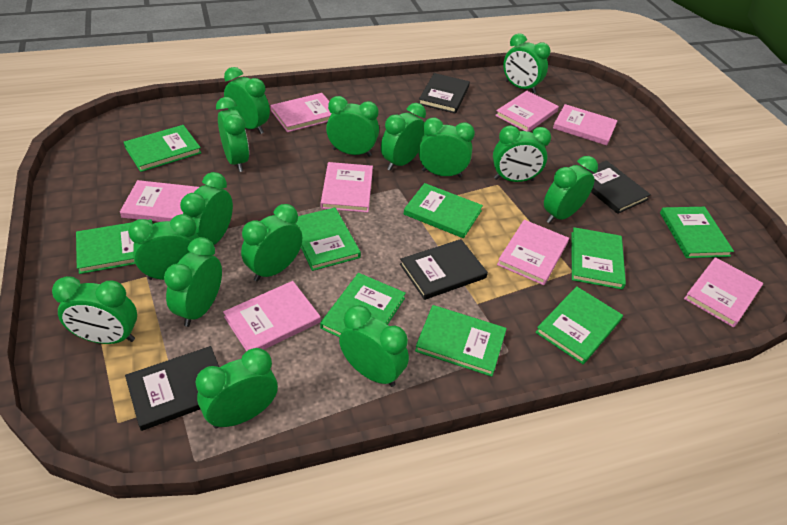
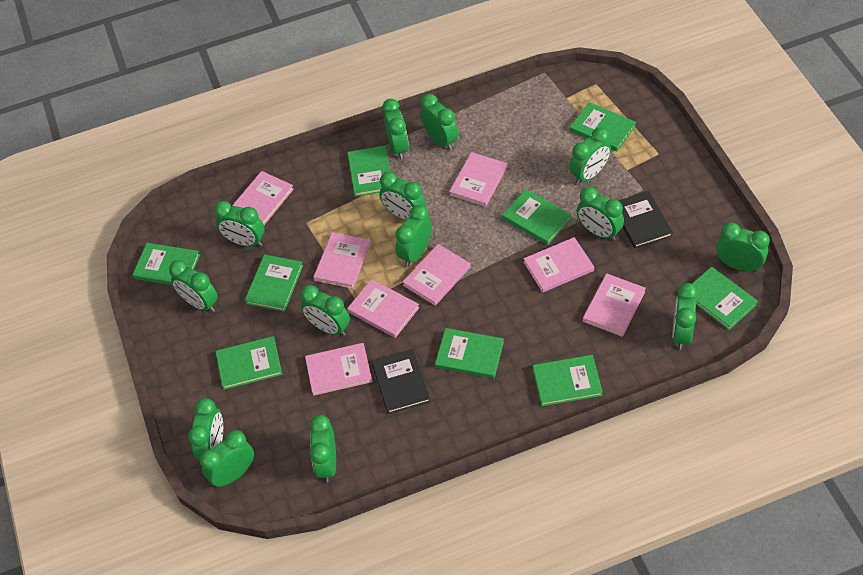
black book: [125,346,219,431] [400,239,488,300] [419,73,470,113] [586,160,651,214] = 4 -> [371,349,430,414] [618,191,673,249] = 2
green clock: [52,276,137,344] [128,214,199,280] [164,237,222,327] [180,172,233,245] [195,348,278,428] [216,97,249,172] [224,67,270,134] [241,204,302,282] [326,96,379,157] [339,305,409,387] [381,103,426,171] [419,117,475,178] [493,126,551,182] [503,33,550,93] [544,156,598,223] = 15 -> [169,260,218,312] [188,398,223,460] [200,430,254,488] [214,201,265,247] [300,285,350,336] [310,415,336,482] [379,172,426,220] [382,99,409,160] [395,205,432,267] [420,94,458,150] [569,128,611,185] [577,187,624,241] [672,283,698,350] [716,222,770,272] = 14

